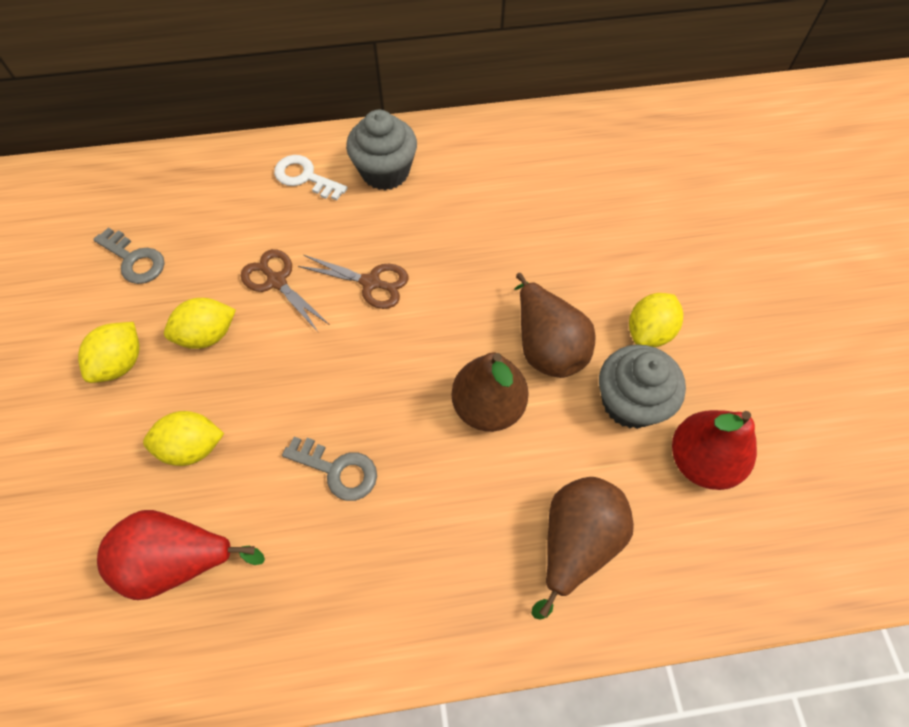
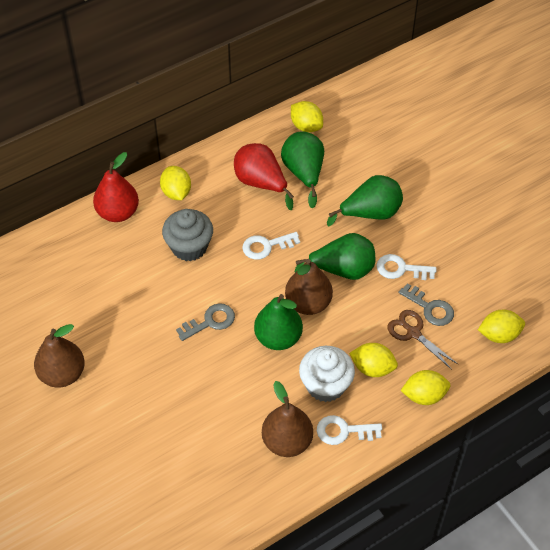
brown scissors: [241,249,330,333] [298,255,408,309] = 2 -> [388,310,459,370] = 1
green pear: none = 0 -> [254,294,303,350] [281,131,324,209] [295,233,375,280] [327,175,403,226] = 4
grey cupcake: [346,110,417,190] [599,345,686,429] = 2 -> [162,209,213,261] = 1
white cupcake: none = 0 -> [299,346,355,402] = 1
white key: [274,155,348,201] = 1 -> [242,232,300,260] [317,415,382,445] [377,254,437,280] = 3
yellow lemon: [78,322,140,383] [143,411,224,466] [164,298,236,349] [629,293,683,347] = 4 -> [160,166,191,200] [291,101,323,132] [349,343,398,377] [401,370,450,405] [478,310,525,343] = 5

